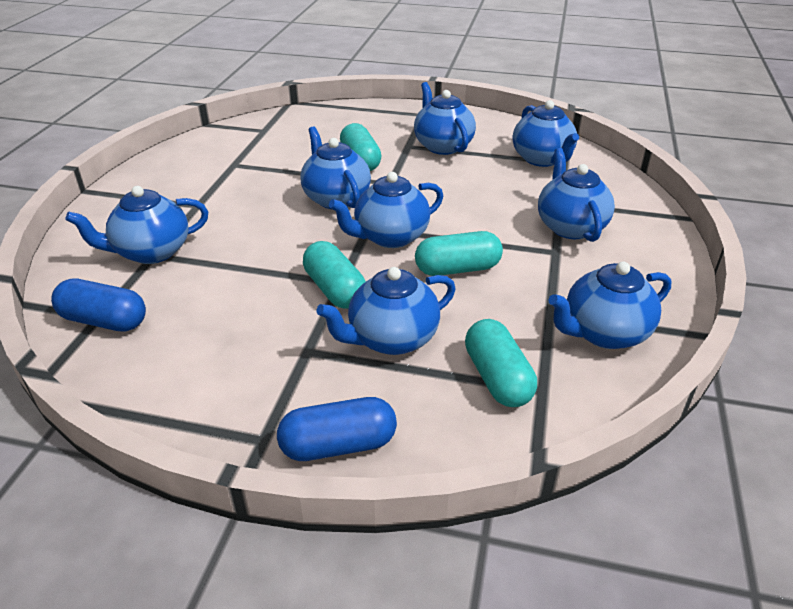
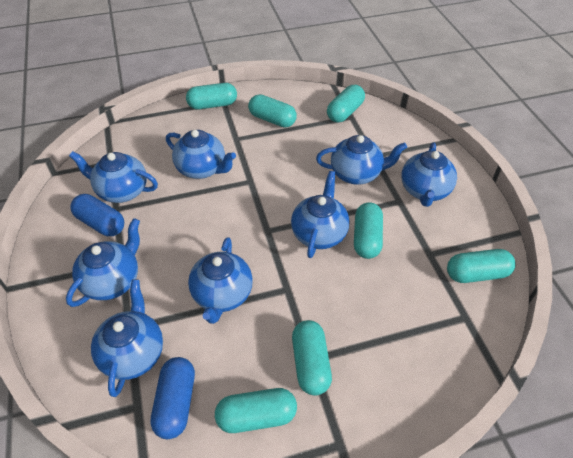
turquoise capsule: [303,241,366,309] [340,123,381,171] [415,231,503,276] [465,319,537,407] = 4 -> [186,83,237,109] [215,388,297,433] [248,94,297,128] [292,320,332,395] [327,85,365,123] [354,202,383,259] [447,249,516,283] = 7

